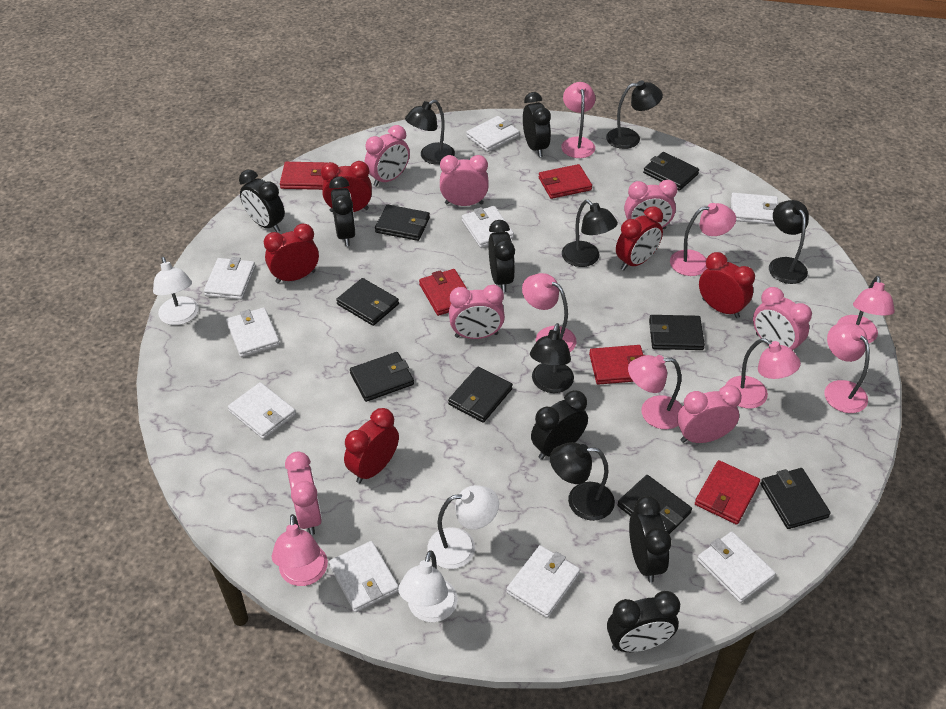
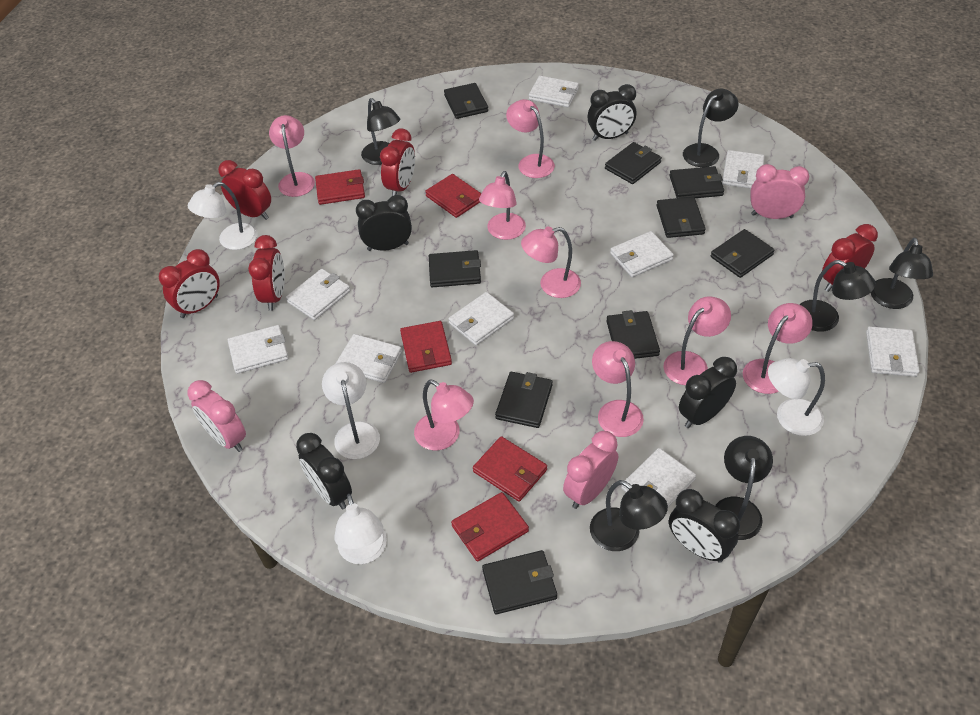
black clock: [239,170,285,233] [329,176,356,246] [488,220,515,292] [523,92,551,157] [531,390,588,460] [607,591,680,652] [629,496,672,582] = 7 -> [296,433,352,510] [356,195,412,251] [588,84,636,141] [669,489,740,563] [679,357,737,428] = 5
black wallet: [336,278,399,326] [350,352,414,402] [375,205,430,241] [448,366,513,423] [617,475,692,534] [643,152,699,191] [649,315,705,350] [760,468,831,529] = 8 -> [429,250,481,287] [444,83,488,119] [482,550,557,614] [495,372,553,428] [605,142,662,184] [606,310,660,359] [657,197,706,238] [669,166,724,198] [711,229,775,278] = 9
pink clock: [285,451,322,535] [365,125,410,187] [440,155,488,206] [449,284,505,339] [624,180,678,229] [677,385,742,443] [753,287,812,350] = 7 -> [187,380,246,452] [563,431,618,509] [750,164,809,219] = 3
white lamp: [153,257,199,325] [398,550,458,622] [427,485,499,569] = 3 -> [188,182,258,250] [322,362,380,459] [334,494,387,564] [768,358,825,436] = 4

